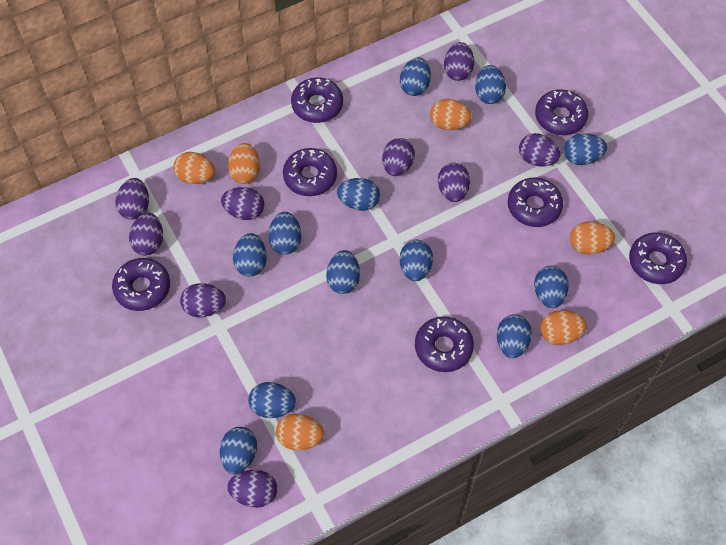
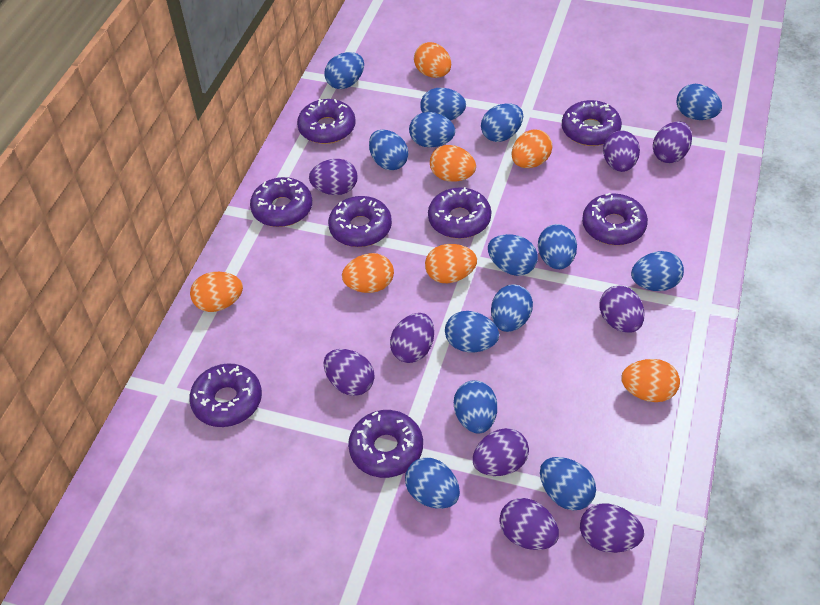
blue egg: [220,427,257,474] [233,233,267,277] [248,382,296,418] [268,212,301,254] [326,250,360,294] [337,178,380,211] [400,58,431,96] [400,240,433,281] [475,65,506,104] [497,314,532,358] [534,266,569,308] [564,133,607,165] = 12 -> [324,52,364,89] [369,129,408,170] [405,457,460,509] [409,112,455,147] [420,88,466,121] [445,311,499,352] [454,380,497,433] [481,103,523,142] [488,234,538,276] [491,284,533,332] [538,224,577,269] [540,457,596,510] [631,251,684,291] [676,84,722,120] = 14
orange egg: [173,152,215,184] [228,143,260,184] [276,414,324,451] [430,99,472,130] [540,310,587,345] [570,221,615,255] = 6 -> [190,272,243,312] [342,253,394,293] [414,42,451,78] [425,244,477,283] [430,145,476,182] [512,129,553,168] [621,359,680,402] = 7
purple donut: [112,258,170,311] [283,148,337,196] [291,77,343,123] [415,316,474,372] [508,178,563,227] [535,89,588,135] [629,232,687,284] = 7 -> [189,363,262,427] [250,177,312,227] [297,99,356,144] [328,196,392,247] [348,410,423,478] [428,187,491,239] [562,100,622,146] [582,193,648,245] = 8

